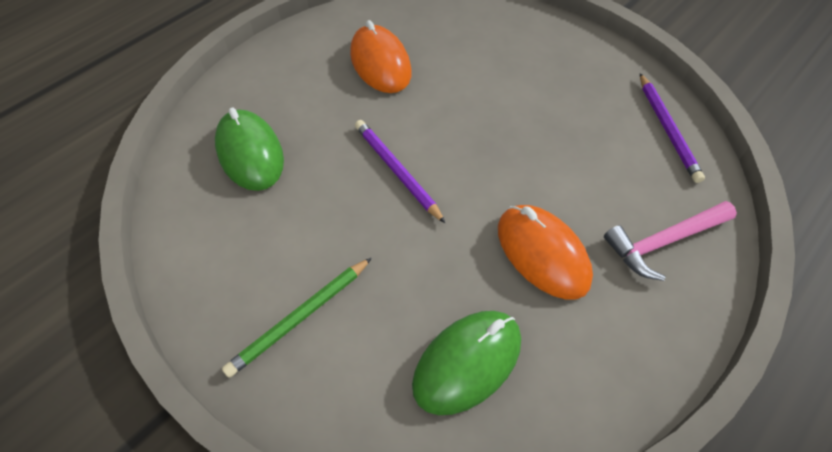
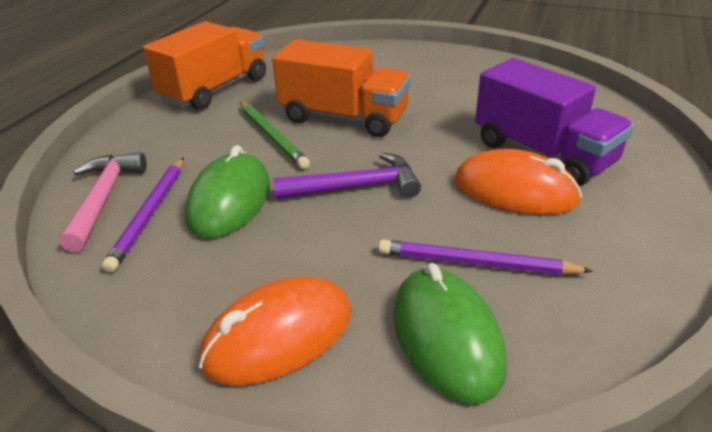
orange truck: none = 0 -> [143,21,266,110] [272,40,411,137] = 2
purple hammer: none = 0 -> [273,152,421,199] = 1
purple truck: none = 0 -> [475,58,634,186] = 1

